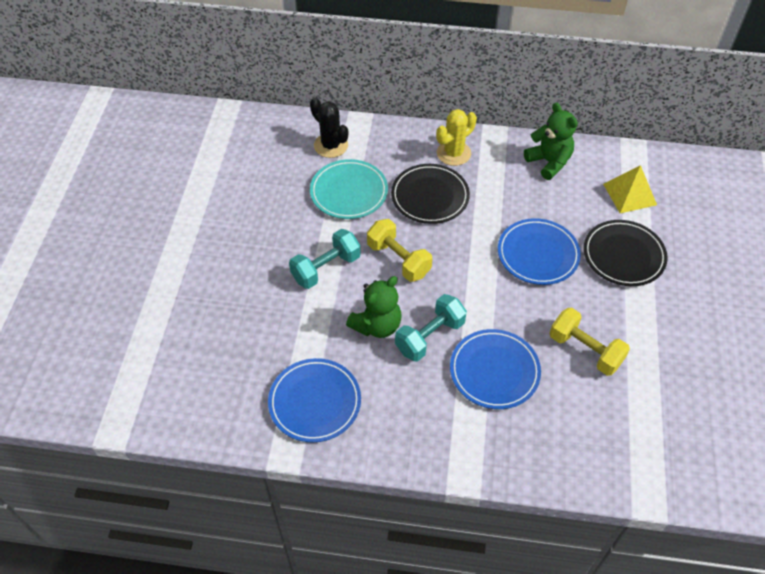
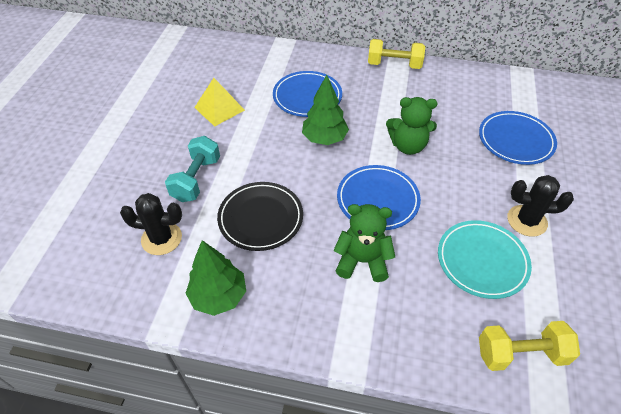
black cactus: [310,97,348,158] = 1 -> [120,193,182,255] [507,175,574,237] = 2
black plate: [391,164,470,224] [584,220,668,286] = 2 -> [217,182,303,251] = 1
green tree: none = 0 -> [185,240,246,316] [302,75,349,145] = 2
turquoise dumbbell: [289,229,361,289] [395,294,467,362] = 2 -> [165,136,220,202] = 1
yellow cactus: [436,109,477,166] = 1 -> none = 0

